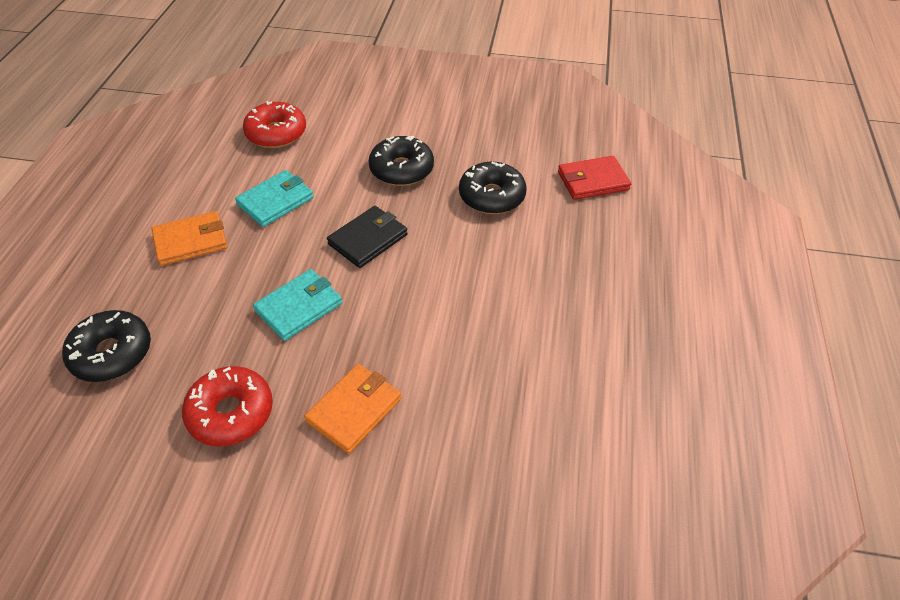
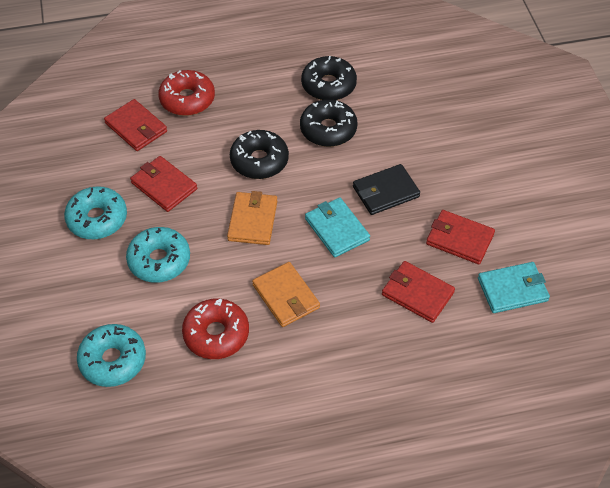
red wallet: [558,156,631,200] = 1 -> [104,99,167,151] [130,156,197,212] [382,261,455,323] [426,210,495,264] = 4
turquoise donut: none = 0 -> [64,186,127,239] [77,324,146,387] [126,227,190,283] = 3

